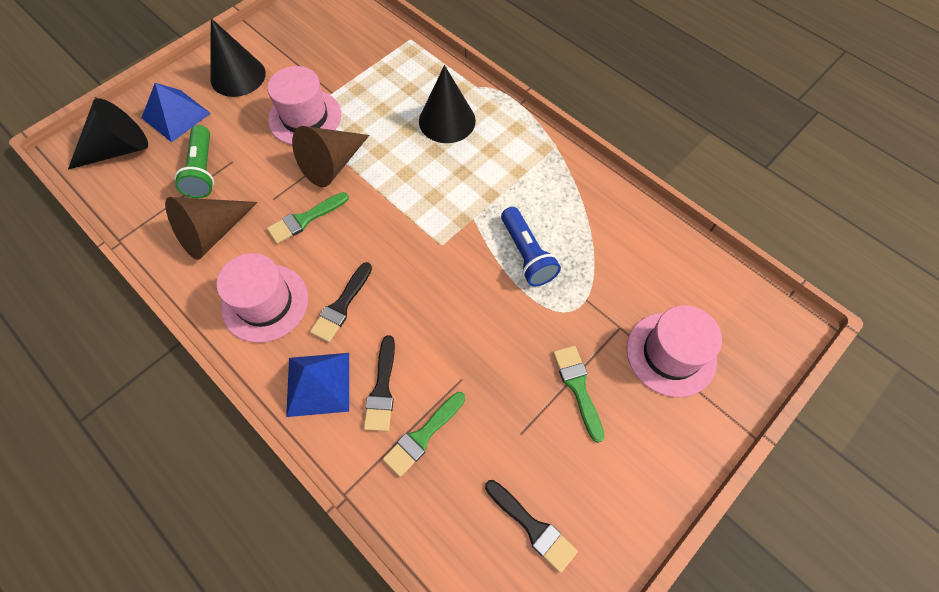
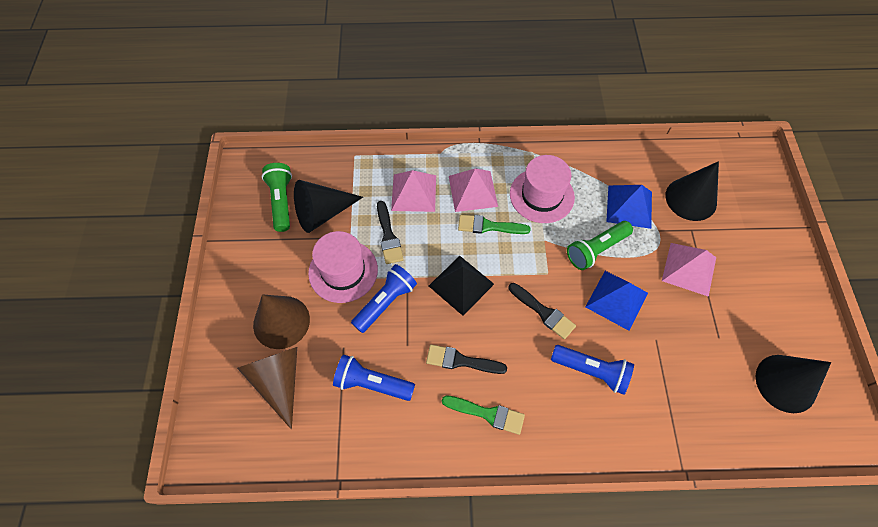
black pyramid: none = 0 -> [429,256,494,316] = 1
blue flashlight: [501,207,561,286] = 1 -> [333,355,415,401] [351,264,417,333] [551,345,634,395] = 3
green brush: [267,192,349,244] [383,392,465,477] [553,346,604,443] = 3 -> [442,395,525,435] [458,214,531,234] = 2
green flashlight: [174,125,214,198] = 1 -> [262,163,292,232] [567,221,633,270] = 2
pink hat: [217,253,308,343] [267,66,341,145] [626,305,722,397] = 3 -> [308,231,378,303] [510,155,575,223] = 2
pink pyramid: none = 0 -> [391,170,436,212] [449,168,498,212] [662,243,716,297] = 3

